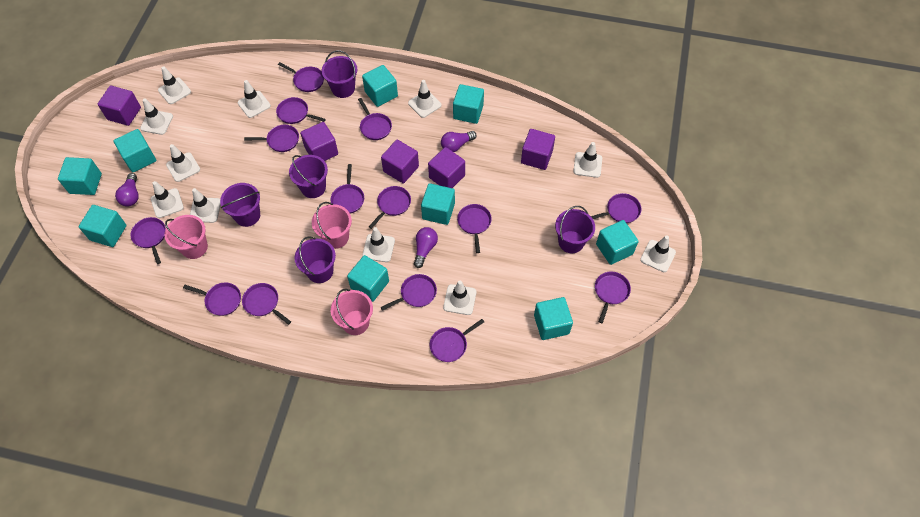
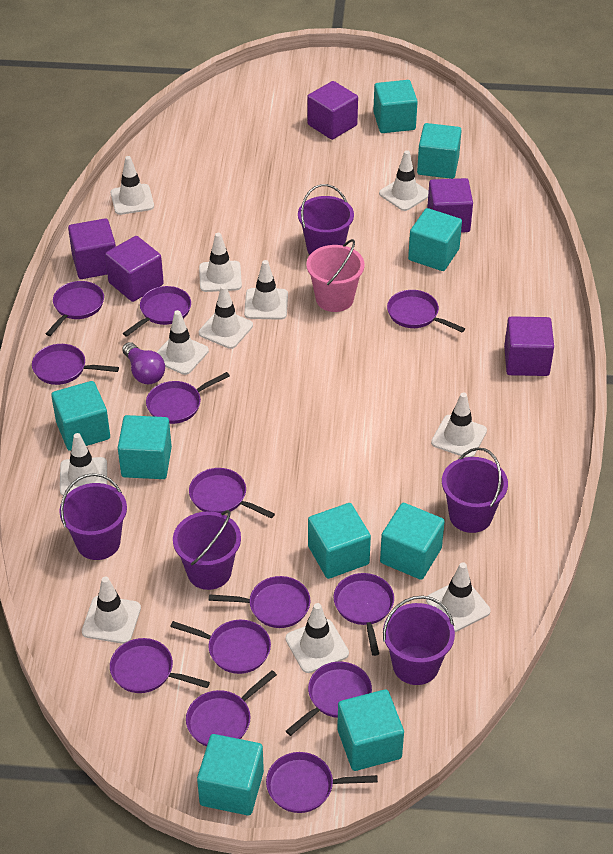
pink bucket: [164,215,208,259] [312,202,352,249] [331,289,373,335] = 3 -> [306,239,365,312] = 1
purple light bulb: [115,173,139,206] [414,227,438,268] [441,131,477,152] = 3 -> [122,342,165,384] = 1
purple pan: [131,217,166,264] [183,282,241,316] [242,283,291,325] [244,125,299,152] [276,97,326,124] [278,62,324,92] [331,164,364,214] [358,98,392,140] [369,186,411,229] [381,274,437,311] [430,319,484,362] [457,204,492,253] [591,193,641,223] [595,272,631,323] = 14 -> [32,344,119,385] [46,281,104,336] [110,638,210,693] [123,286,191,337] [146,372,230,424] [170,620,271,674] [186,670,277,746] [189,468,275,519] [209,576,310,628] [266,752,378,813] [286,662,372,736] [333,573,394,656] [387,290,465,332] = 13

